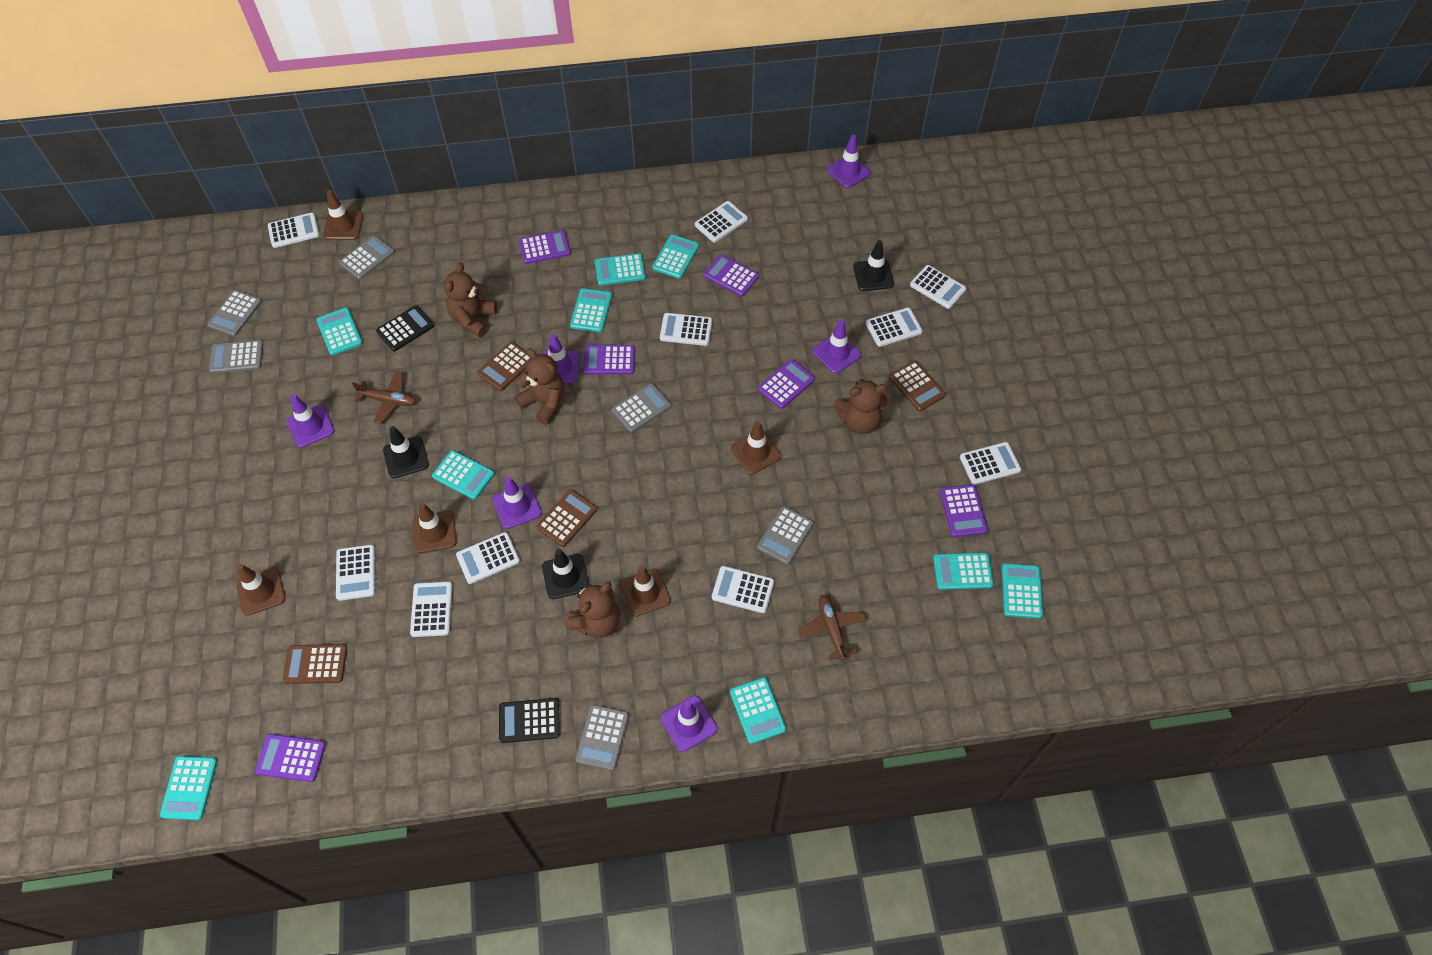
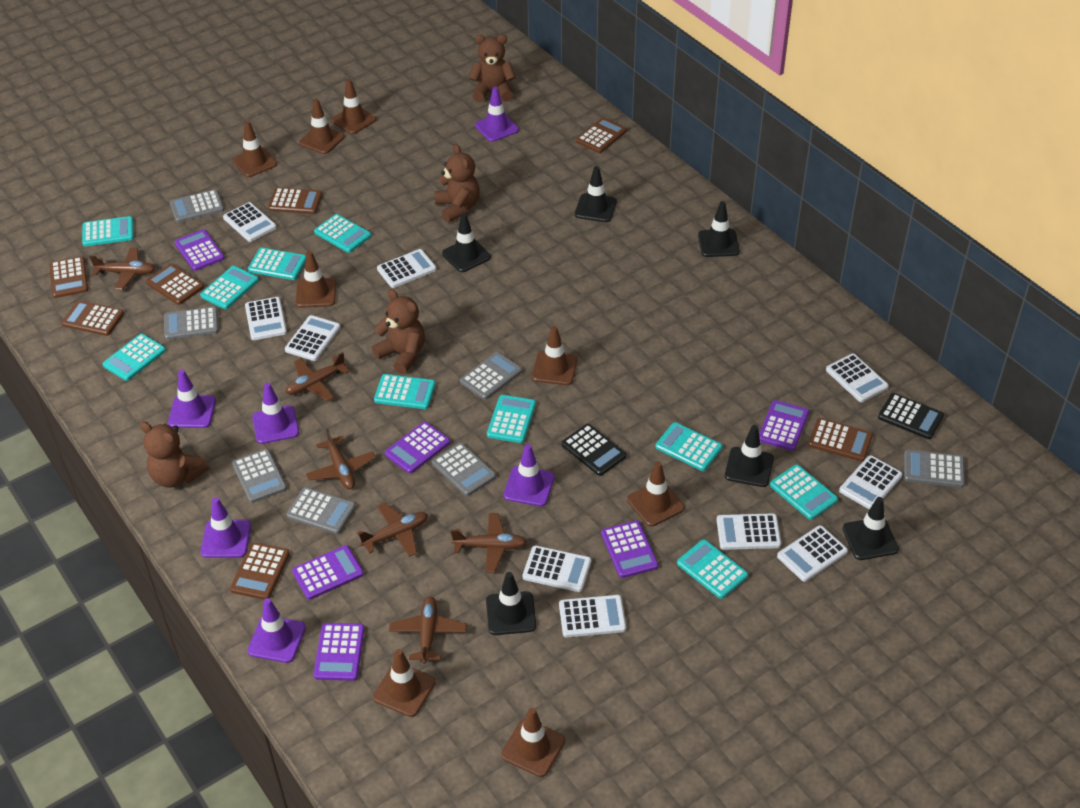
black traffic cone: [383,426,429,478] [542,549,589,599] [853,240,894,291] = 3 -> [442,213,491,272] [486,572,536,635] [575,166,617,222] [698,201,740,257] [725,425,774,487] [842,497,899,560] = 6
brown calculator: [283,644,347,684] [477,342,530,391] [537,490,597,547] [889,361,946,411] = 4 -> [49,256,88,298] [61,300,124,336] [146,263,204,305] [230,542,290,600] [268,187,322,214] [576,117,627,153] [808,418,873,462] = 7
brown plane: [352,371,416,424] [798,595,866,660] = 2 -> [90,247,155,290] [286,352,349,401] [306,428,376,490] [357,503,428,557] [389,596,467,664] [451,513,527,573] = 6
brown traffic cone: [236,564,286,616] [323,190,363,240] [412,503,457,553] [620,565,671,617] [731,421,781,474] = 5 -> [232,121,277,177] [295,251,336,308] [299,99,345,154] [331,79,376,134] [373,649,436,717] [501,708,565,777] [532,326,577,385] [627,462,684,527] = 8
grey calculator: [207,290,262,336] [209,340,263,373] [339,235,395,280] [576,705,629,771] [612,383,671,433] [757,506,814,565] = 6 -> [164,306,219,340] [170,189,224,222] [232,449,287,503] [286,487,356,534] [432,443,496,496] [460,352,522,400] [904,449,965,488] = 7
turquoise calculator: [160,756,217,820] [316,307,363,355] [432,450,495,500] [570,288,612,332] [595,253,646,286] [652,234,699,279] [730,677,786,744] [933,552,994,590] [1002,563,1043,619] = 9 -> [82,216,134,246] [102,334,166,381] [200,266,259,309] [248,248,306,280] [314,214,371,253] [374,374,436,409] [487,395,536,443] [655,422,722,471] [677,540,748,599] [770,465,838,520] = 10

